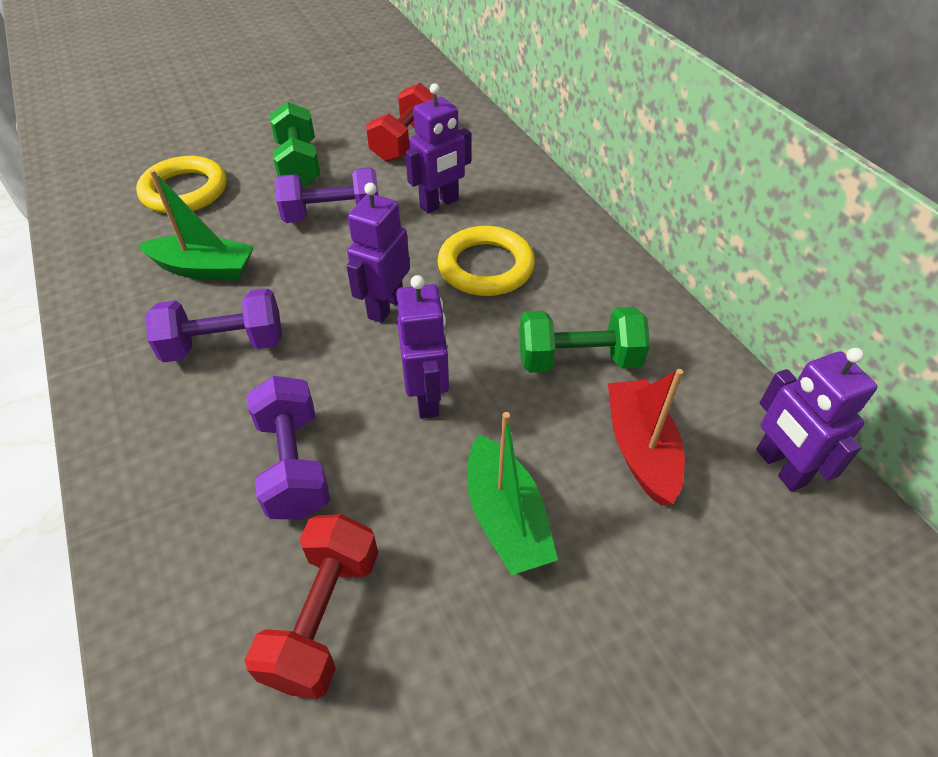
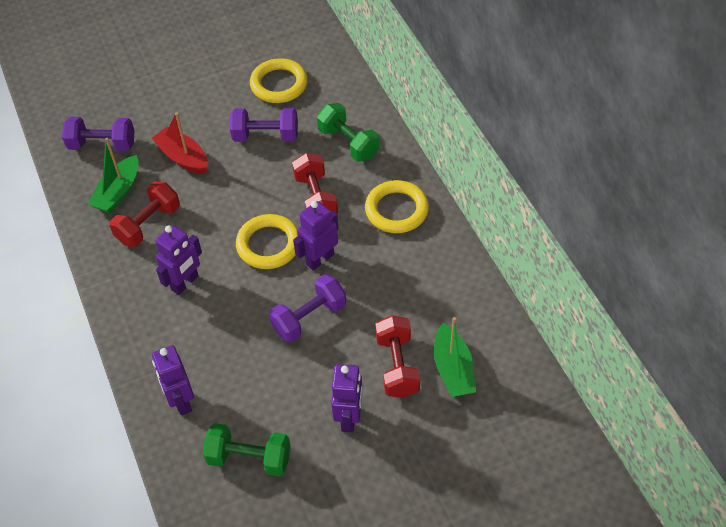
red dumbbell: [245,514,378,699] [366,83,433,162] = 2 -> [109,181,180,247] [292,153,338,214] [375,315,420,398] = 3
yellow ring: [136,156,226,213] [437,226,535,296] = 2 -> [236,214,298,269] [250,58,308,103] [365,180,429,233] = 3

